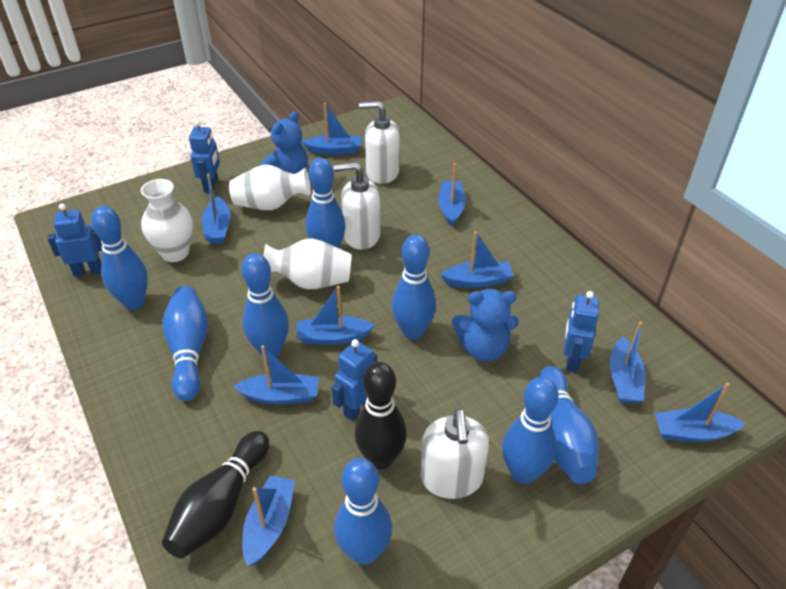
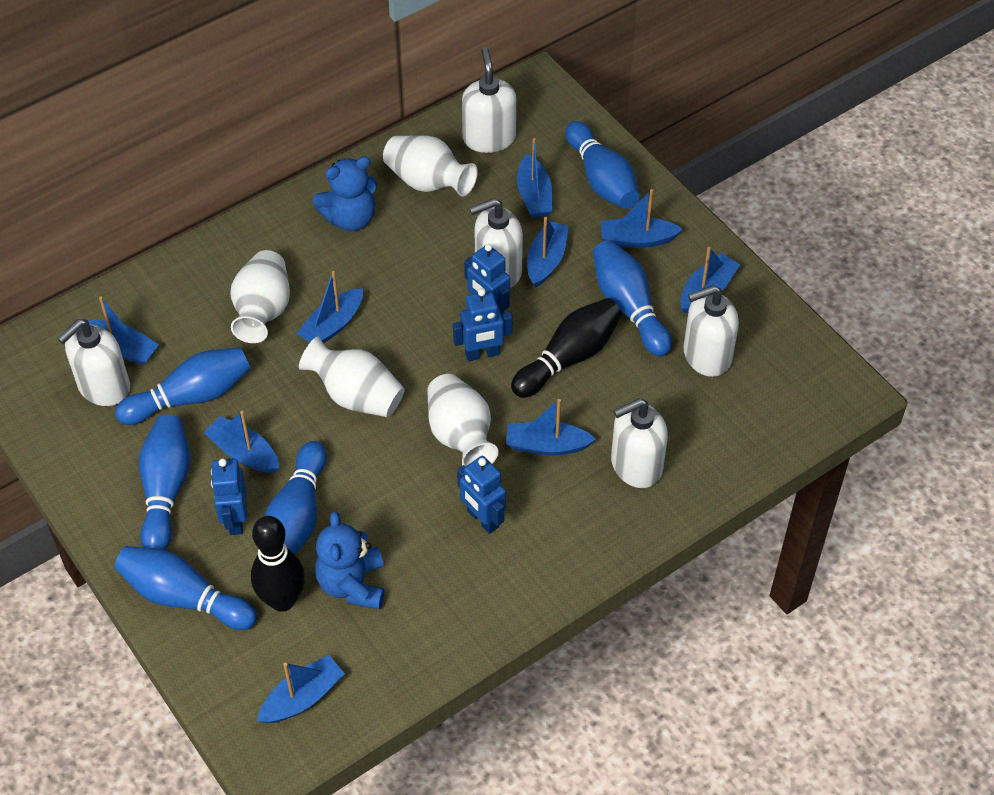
blue bowling pin: [91,206,148,309] [162,286,208,401] [241,253,289,358] [306,158,345,248] [334,458,392,565] [392,235,436,339] [502,376,559,484] [539,366,599,484] = 8 -> [114,546,257,630] [115,347,251,425] [139,414,190,550] [264,441,327,554] [565,121,639,209] [593,240,672,357] = 6
white soap dispenser: [334,162,380,250] [359,101,400,184] [421,409,489,499] = 3 -> [57,319,130,406] [462,47,516,153] [469,198,523,288] [611,398,668,488] [683,285,739,377] = 5
white vase: [141,179,193,262] [229,165,311,210] [263,238,351,289] = 3 -> [231,250,290,343] [299,337,405,417] [383,135,478,197] [427,374,499,466] = 4

